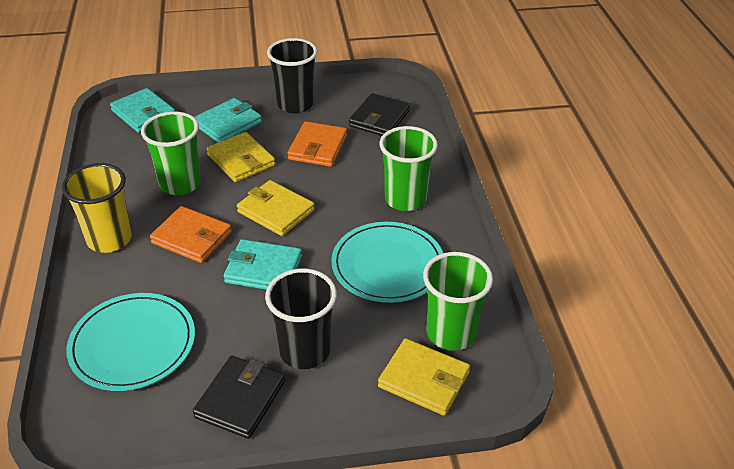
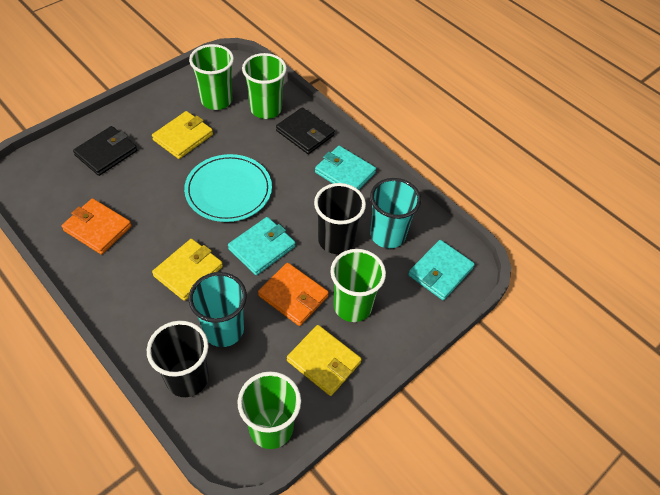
green cup: [141,112,201,195] [379,126,438,211] [423,252,493,351] = 3 -> [189,44,234,110] [238,371,301,449] [242,53,287,119] [330,249,386,322] = 4
turquoise cup: none = 0 -> [189,272,247,347] [370,178,421,248] = 2
turquoise plate: [66,293,195,391] [331,222,443,303] = 2 -> [184,154,272,222] = 1
yellow cup: [62,163,132,253] = 1 -> none = 0

